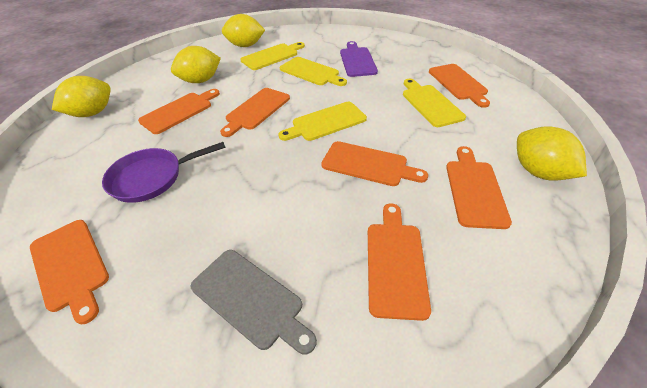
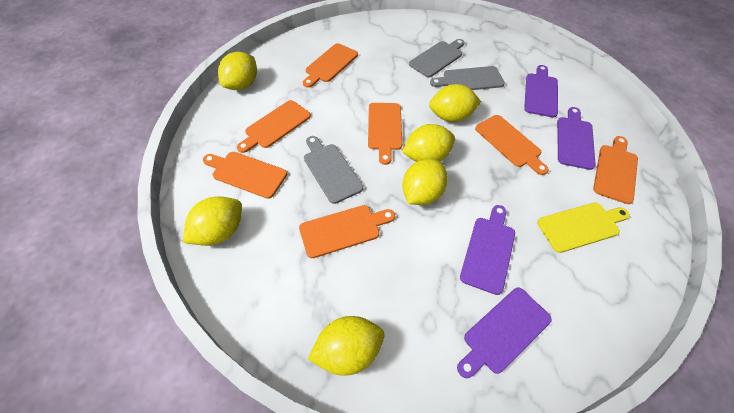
grey cutting board: [191,250,317,355] = 1 -> [304,136,363,204] [409,39,465,77] [430,66,505,90] = 3
purple cutting board: [340,41,378,77] = 1 -> [457,287,551,378] [460,205,515,295] [524,65,558,117] [557,107,596,170] = 4
purple pan: [102,142,226,203] = 1 -> none = 0
yellow cutting board: [240,42,305,70] [278,102,367,141] [280,57,347,86] [403,78,466,127] = 4 -> [537,202,630,253] = 1
yellow lemon: [52,76,111,117] [171,46,221,83] [222,14,265,47] [517,126,587,181] = 4 -> [183,196,242,246] [218,52,257,90] [308,316,385,376] [402,124,455,162] [402,159,448,205] [429,84,481,122] = 6

